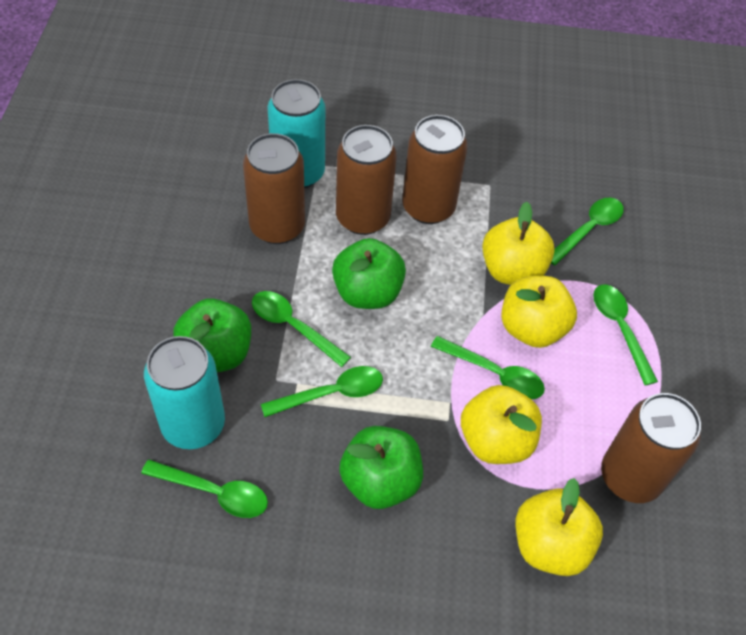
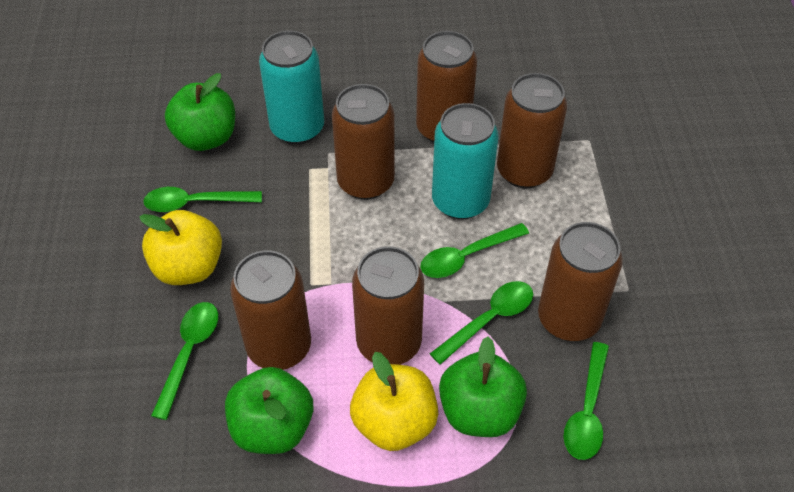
brown can: [243,133,305,244] [336,125,397,235] [402,115,468,224] [601,393,701,503] = 4 -> [230,250,311,370] [332,84,395,200] [352,246,424,365] [416,31,477,143] [497,73,567,189] [538,222,623,341] = 6
green spoon: [141,459,268,518] [252,291,351,367] [261,366,383,417] [431,336,545,399] [551,198,624,265] [593,285,658,386] = 6 -> [143,187,262,212] [151,302,218,420] [420,223,529,278] [430,281,533,365] [564,342,609,460] = 5
yellow apple: [461,385,542,464] [482,202,555,285] [501,276,577,348] [516,478,603,576] = 4 -> [139,210,222,285] [350,352,438,451] = 2

